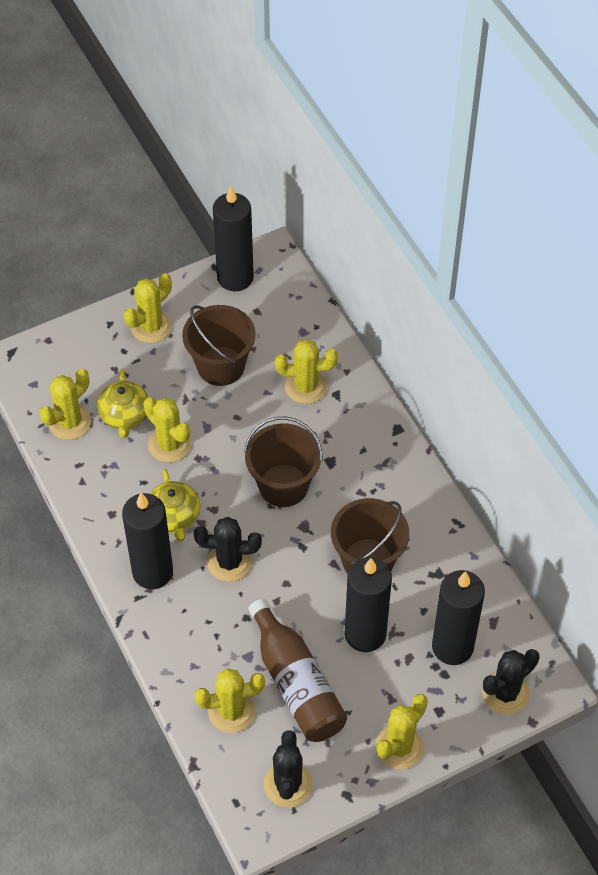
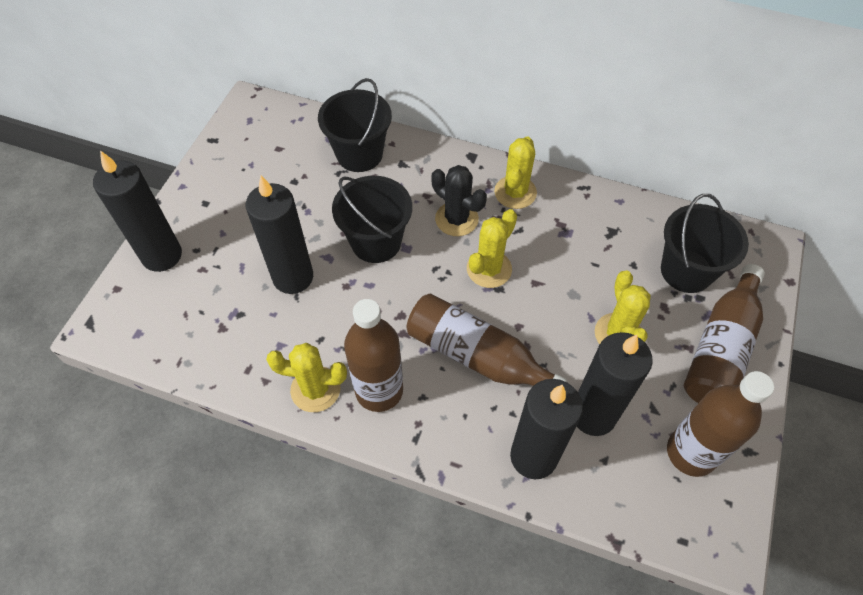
black bucket: none = 0 -> [318,78,392,172] [332,176,412,263] [661,194,749,293] = 3
black cactus: [194,517,262,582] [264,730,313,807] [482,649,540,714] = 3 -> [431,165,487,236] = 1
brown bottle: [248,599,347,742] = 1 -> [344,299,403,412] [406,293,567,386] [667,371,774,477] [684,264,765,403] = 4
brown bucket: [182,305,256,386] [244,417,323,507] [331,498,409,574] = 3 -> none = 0
yellow cactus: [39,369,91,440] [124,273,172,343] [143,397,191,463] [195,668,265,733] [275,339,338,404] [376,694,428,769] = 6 -> [266,343,347,412] [467,209,517,288] [494,136,537,209] [595,270,651,344] = 4
yellow teapot: [97,368,148,438] [150,469,200,542] = 2 -> none = 0

